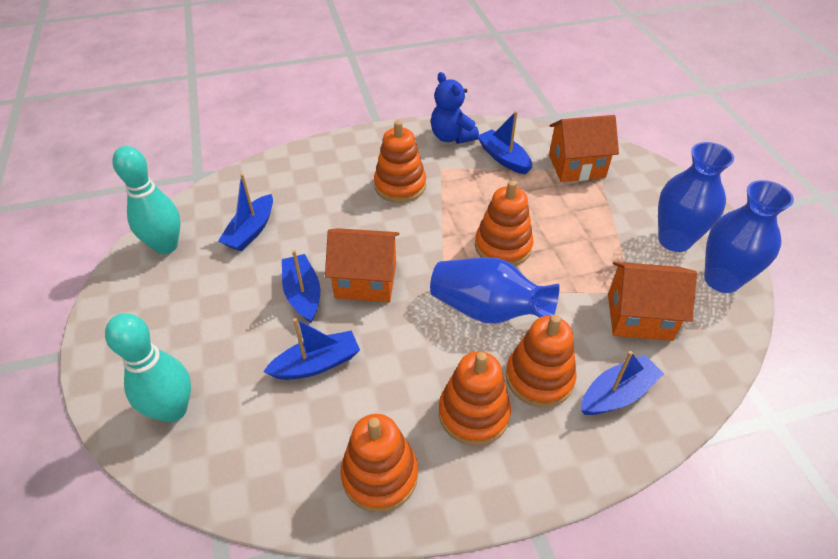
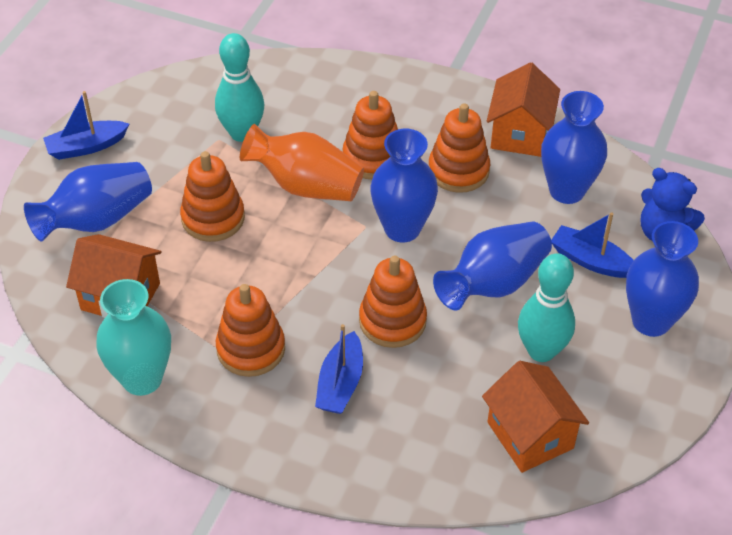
blue boat: [218,174,273,251] [263,318,360,380] [282,250,320,323] [477,111,532,175] [581,351,664,415] = 5 -> [43,91,129,160] [315,324,363,414] [551,212,634,278] = 3
blue vase: [430,257,560,324] [658,142,734,252] [704,180,794,293] = 3 -> [24,162,152,242] [370,129,438,242] [433,222,552,311] [541,91,607,204] [626,221,699,337] = 5
orange vase: none = 0 -> [240,124,364,201] = 1
turquoise vase: none = 0 -> [96,279,171,396] = 1

